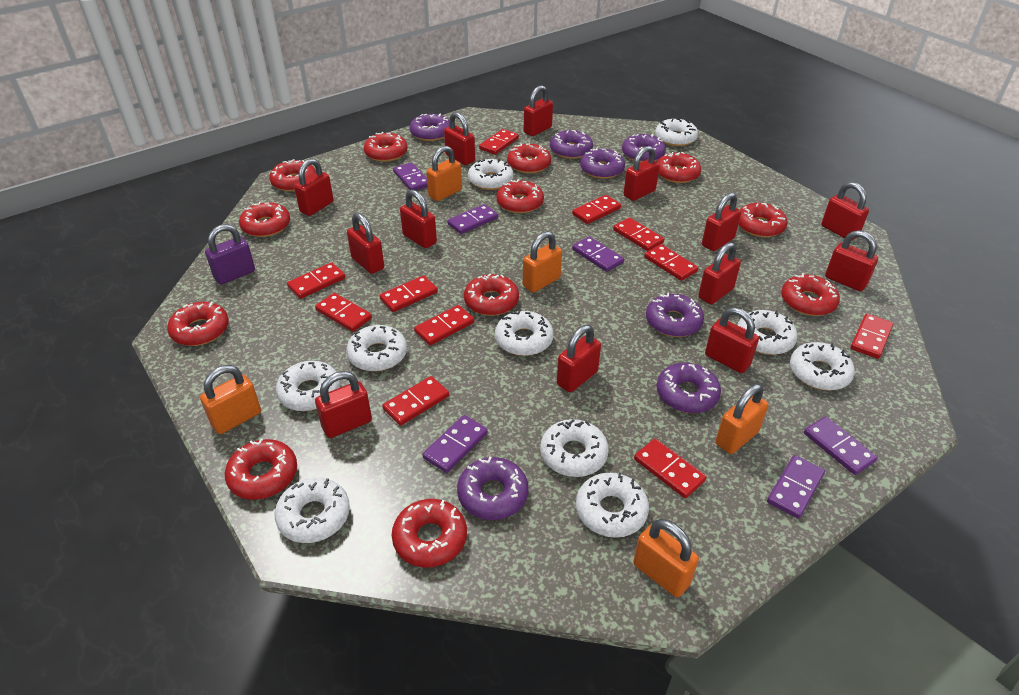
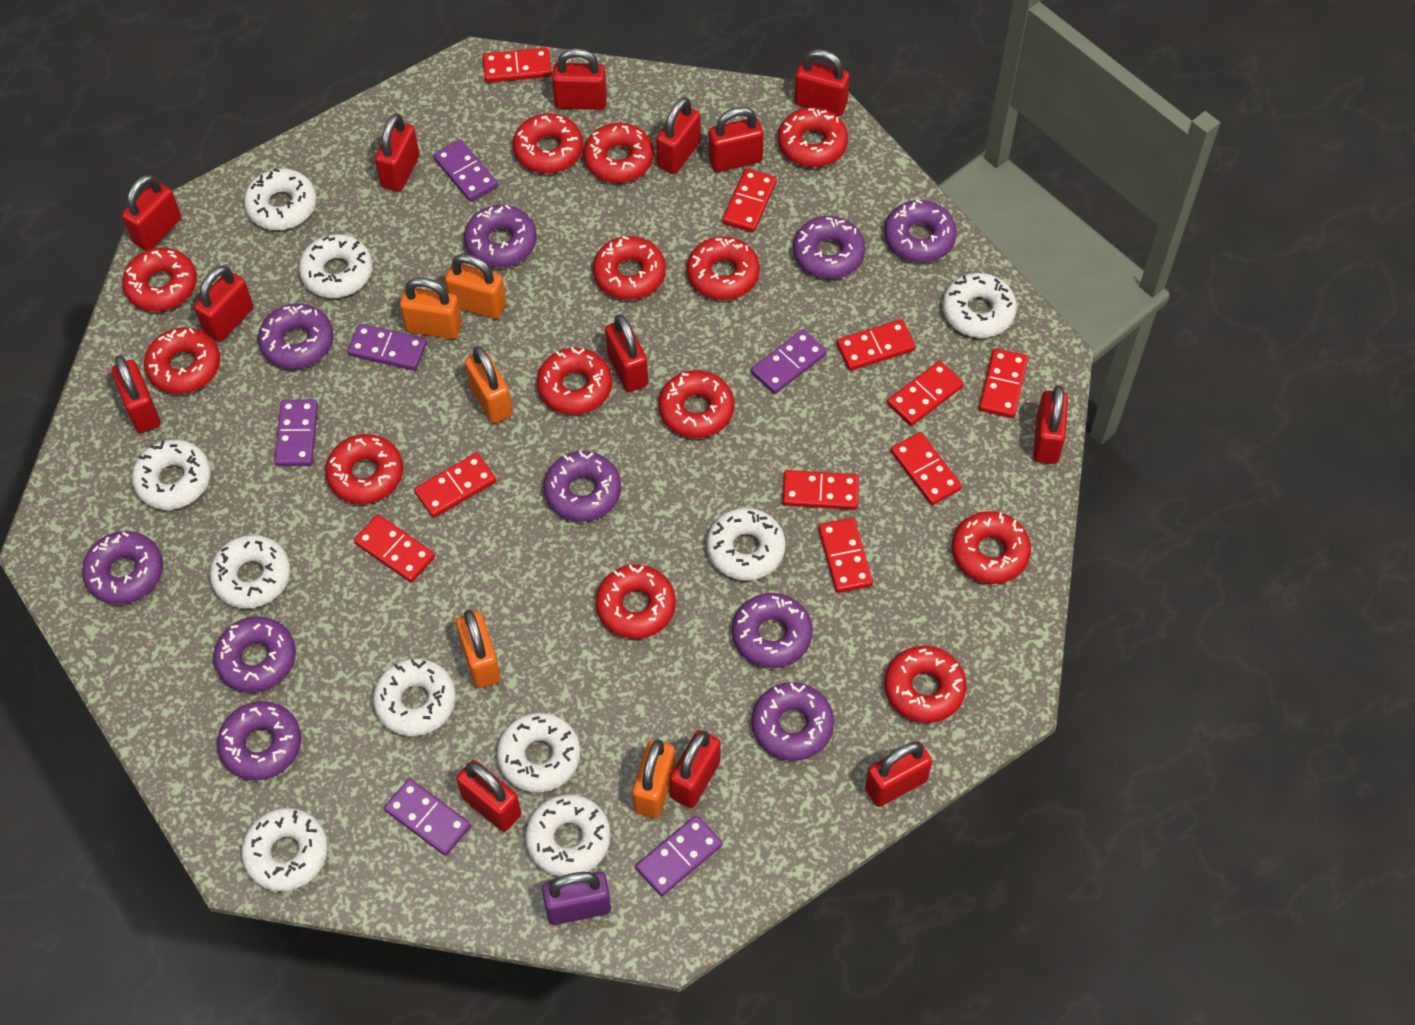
purple donut: [410,114,450,141] [457,457,529,520] [550,130,593,159] [580,148,625,179] [622,134,666,163] [646,292,704,337] [656,363,721,413] = 7 -> [82,531,163,604] [213,616,296,693] [217,701,301,781] [258,303,333,369] [464,205,537,267] [543,451,621,522] [732,593,813,668] [752,682,834,761] [793,216,866,279] [884,200,957,263] = 10
red domino: [287,262,345,299] [315,293,372,332] [379,275,438,312] [382,376,449,426] [414,305,474,345] [479,129,519,155] [572,195,621,224] [613,218,664,251] [634,439,707,498] [644,244,698,281] [851,314,893,359] = 11 -> [354,514,435,583] [414,453,496,518] [483,48,552,83] [722,168,777,232] [782,470,859,510] [818,518,873,593] [836,320,916,371] [887,361,964,426] [891,432,962,505] [979,348,1028,418] = 10
red donut: [167,302,229,346] [225,438,297,500] [239,202,290,237] [269,159,316,192] [364,132,408,162] [392,499,467,567] [464,274,519,316] [497,179,544,213] [507,143,551,174] [657,152,701,183] [739,203,788,237] [781,273,840,316] = 12 -> [122,247,197,312] [144,327,220,394] [325,434,403,504] [513,113,583,174] [537,347,612,415] [583,123,654,183] [593,236,666,300] [596,565,676,639] [659,370,734,438] [687,236,760,300] [778,107,848,167] [884,646,967,723] [952,511,1031,584] = 13

